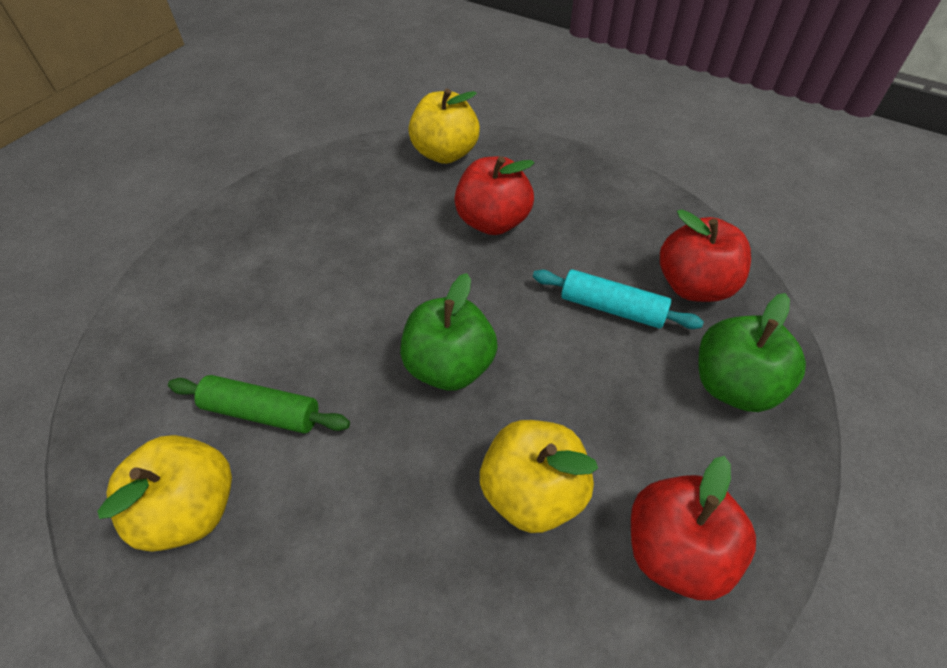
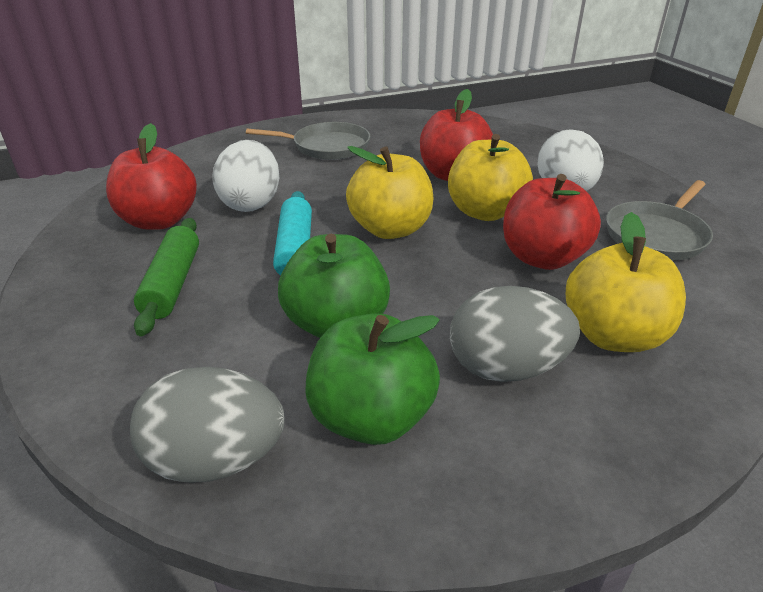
grey egg: none = 0 -> [130,367,285,483] [450,286,580,382] = 2
grey pan: none = 0 -> [246,122,370,160] [606,180,713,260] = 2
white egg: none = 0 -> [213,140,279,212] [537,129,604,192] = 2

